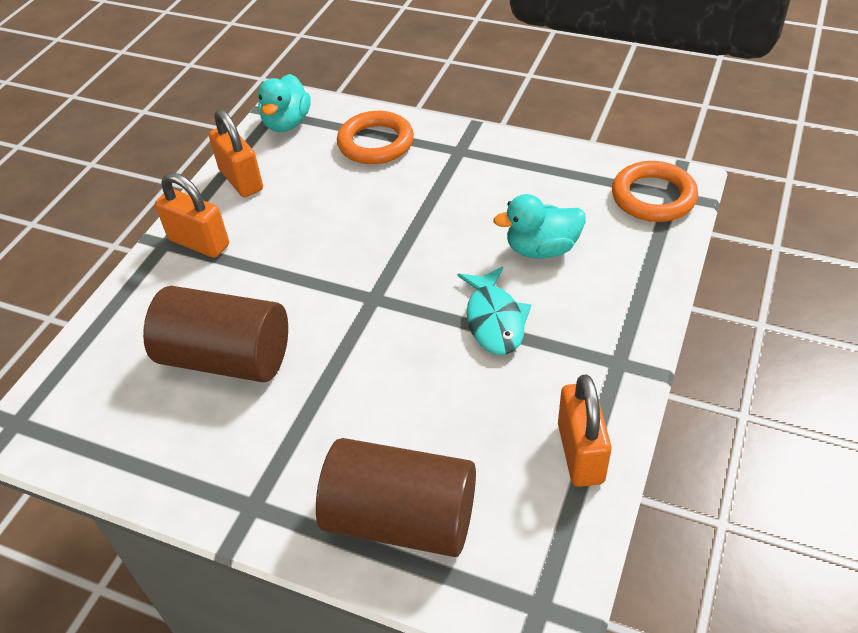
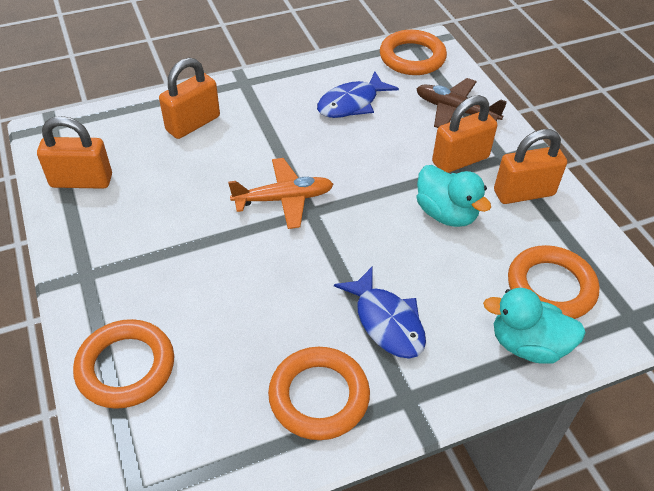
blue fish: none = 0 -> [317,71,399,118] [334,267,426,359] = 2
brown cylinder: [143,286,288,382] [316,438,476,557] = 2 -> none = 0
brown plane: none = 0 -> [416,78,507,128] = 1
orange padlock: [155,172,229,258] [209,109,263,197] [558,374,612,487] = 3 -> [37,116,112,189] [159,58,220,139] [432,95,497,173] [494,129,567,204] = 4
orange plane: none = 0 -> [228,158,333,229] = 1
orange ring: [337,111,414,164] [612,161,698,222] = 2 -> [73,319,174,409] [268,347,370,440] [380,30,447,75] [508,245,600,319] = 4
turquoise fish: [458,267,531,355] = 1 -> none = 0

